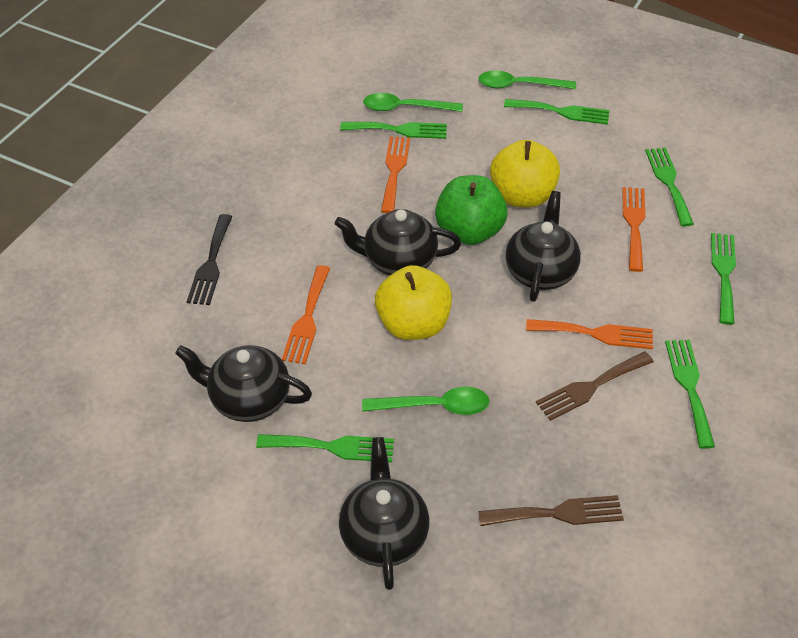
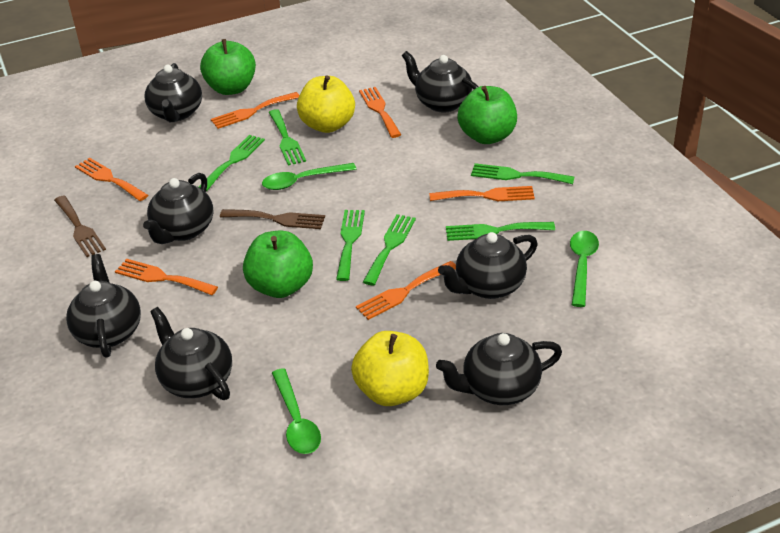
black fork: [187,214,232,305] = 1 -> none = 0
black teapot: [175,345,312,422] [335,209,461,275] [339,437,429,590] [505,191,581,302] = 4 -> [66,254,141,358] [143,173,214,244] [145,63,202,122] [150,307,232,400] [402,51,478,112] [436,333,562,405] [438,232,538,299] = 7
green apple: [435,175,508,245] = 1 -> [200,39,256,95] [243,230,313,298] [457,86,517,144] = 3
orange fork: [282,265,330,364] [381,136,410,213] [526,319,653,349] [622,187,646,272] = 4 -> [75,158,148,201] [115,259,218,295] [211,92,299,129] [356,261,456,320] [359,87,401,138] [429,186,535,201] = 6

